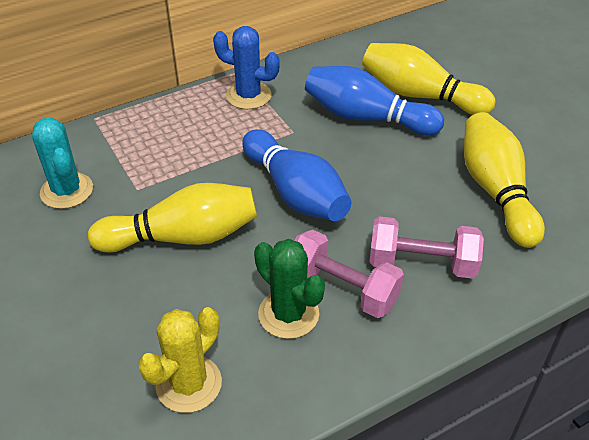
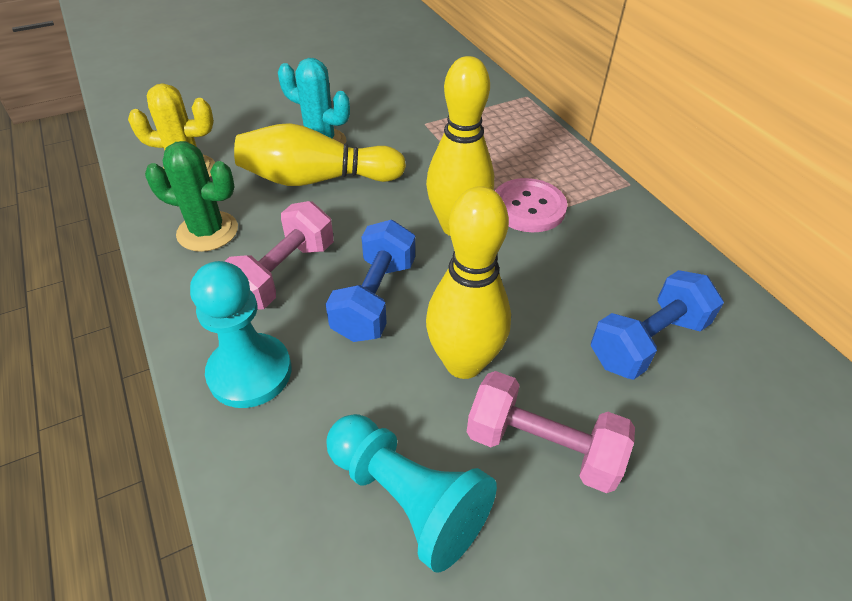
blue bowling pin: [242,129,351,221] [305,66,444,136] = 2 -> none = 0
blue cactus: [213,26,280,109] = 1 -> none = 0
blue dumbbell: none = 0 -> [325,220,415,342] [591,270,724,380] = 2
pink button: none = 0 -> [495,178,567,232] = 1
turquoise pawn: none = 0 -> [190,261,292,408] [326,414,497,573] = 2

